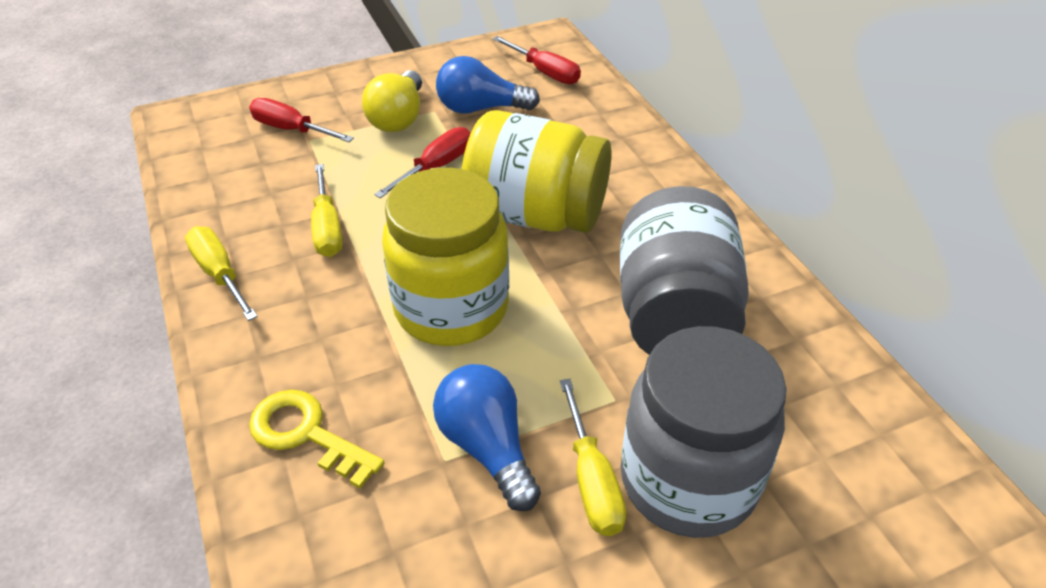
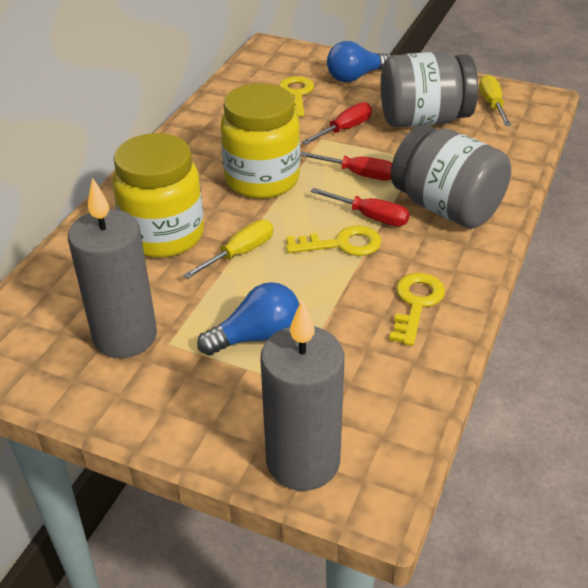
grey candle: none = 0 -> [68,177,157,358] [260,299,345,491] = 2
yellow key: [249,390,385,489] = 1 -> [279,76,314,117] [286,226,381,256] [389,273,445,346] = 3
yellow light bulb: [362,70,422,132] = 1 -> none = 0
yellow screwdriver: [185,226,258,321] [311,164,343,257] [560,379,626,536] = 3 -> [183,220,273,279] [479,75,511,126] = 2

